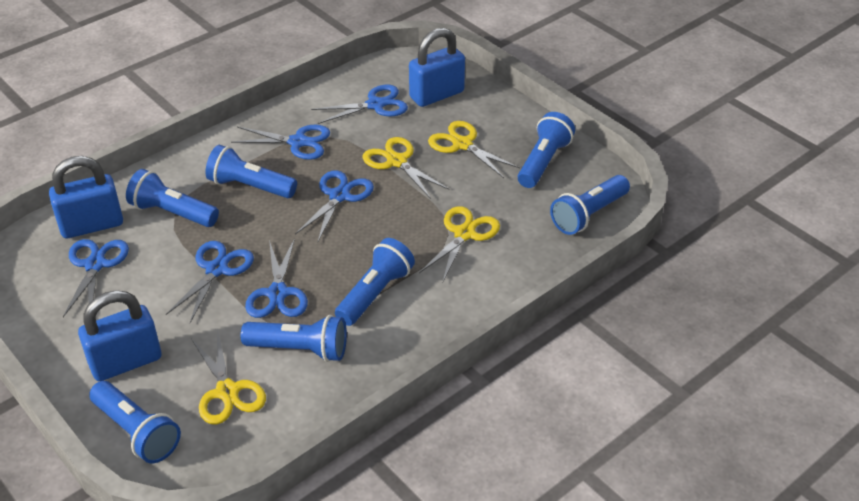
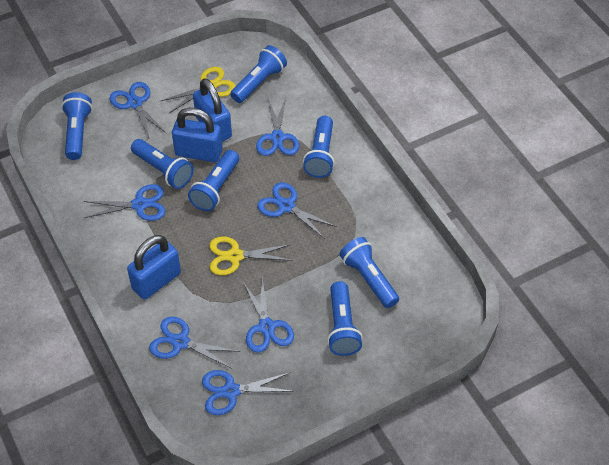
blue scissors: [63,239,129,317] [166,241,254,323] [231,125,330,160] [245,238,308,318] [295,170,374,241] [311,85,408,124] = 6 -> [84,184,165,221] [110,82,167,140] [149,317,240,369] [202,370,292,415] [243,278,294,353] [256,97,299,156] [257,182,337,239] = 7
yellow scissors: [191,328,266,425] [363,137,450,199] [419,206,500,281] [428,121,520,178] = 4 -> [161,67,236,113] [209,237,293,275] = 2

